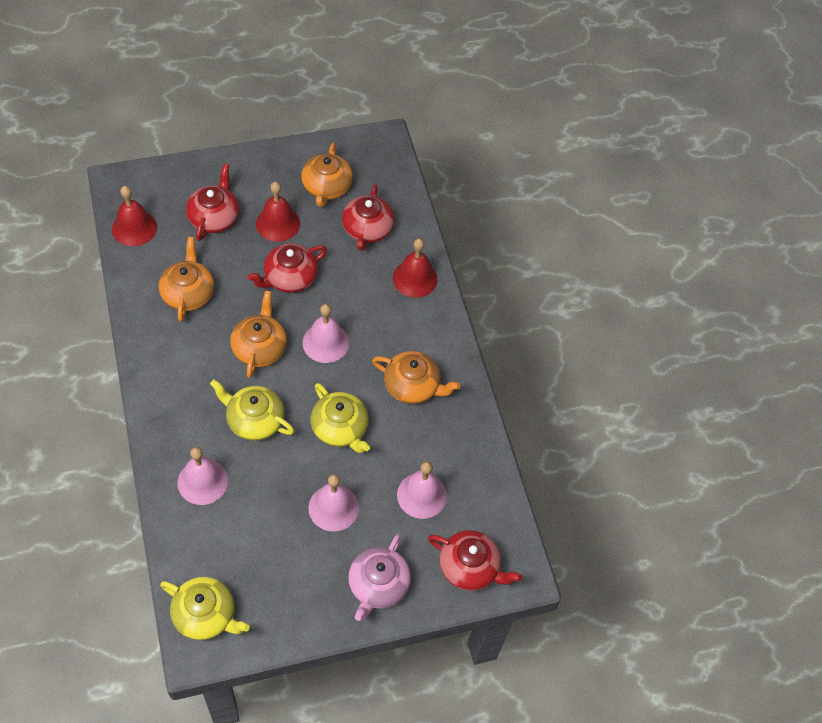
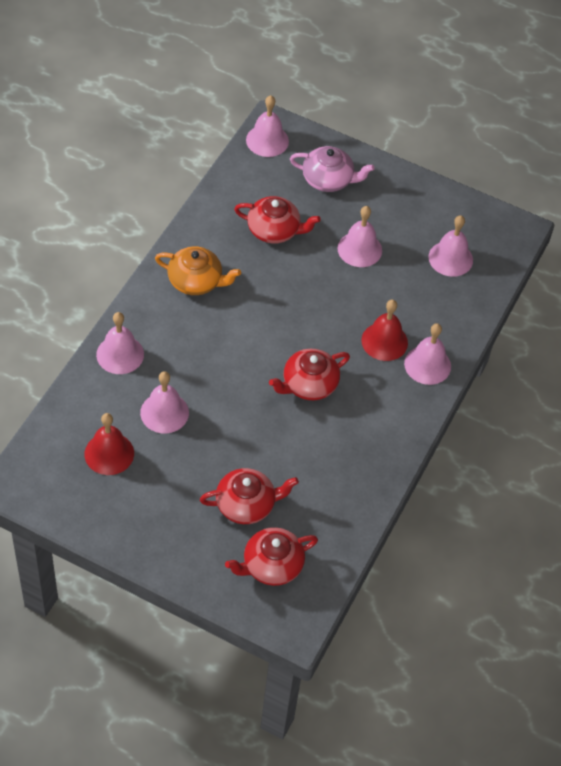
orange teapot: [159,237,214,322] [230,291,287,378] [301,143,353,207] [372,351,460,404] = 4 -> [155,246,241,295] = 1
pink bell: [177,447,228,505] [303,304,349,363] [308,474,359,532] [397,461,447,519] = 4 -> [96,312,144,374] [140,371,189,433] [246,95,289,157] [337,206,382,267] [404,323,451,385] [428,215,473,277] = 6
red bell: [112,186,157,246] [256,182,300,242] [393,238,437,298] = 3 -> [85,413,134,475] [361,299,408,361] = 2
yellow teapot: [160,577,250,640] [210,379,294,441] [311,383,370,453] = 3 -> none = 0

